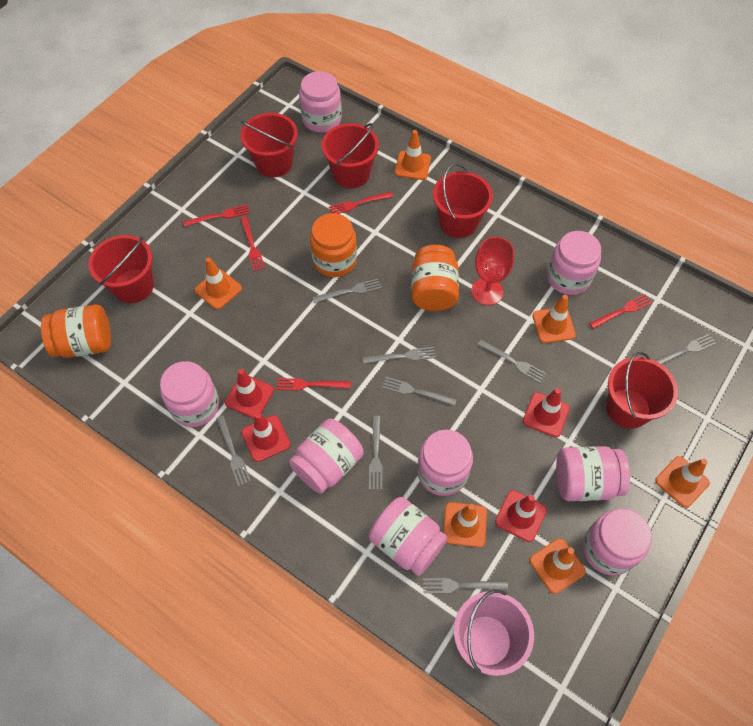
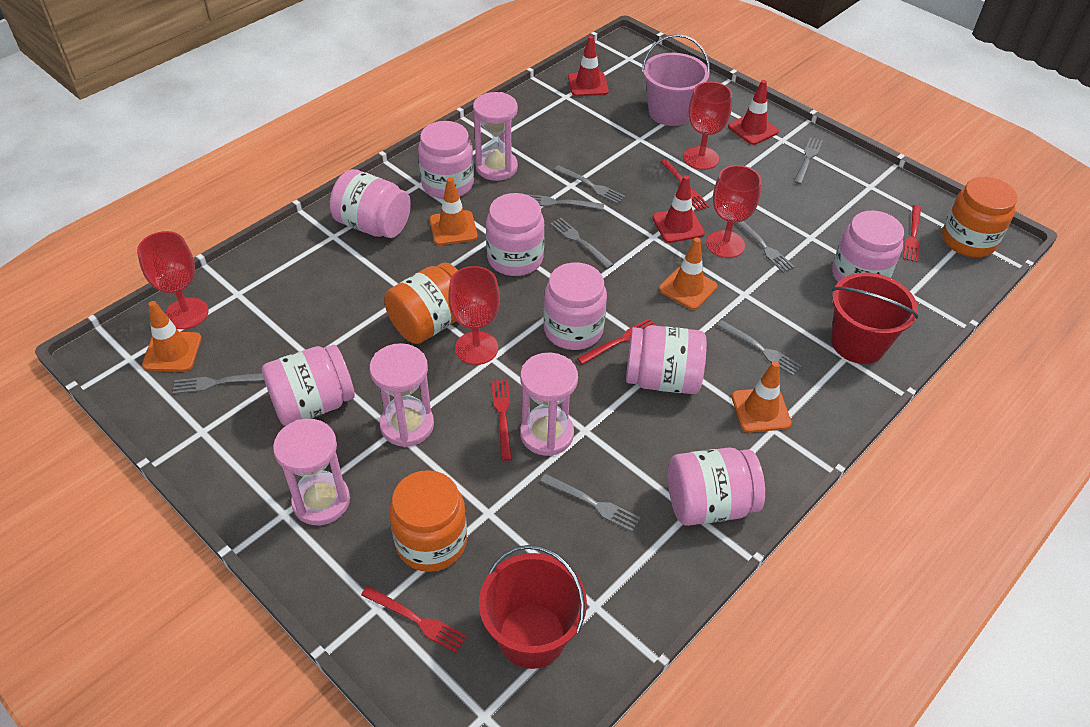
orange traffic cone: [195,258,242,309] [395,130,431,180] [443,502,487,548] [529,538,586,594] [532,295,576,343] [655,456,710,508] = 6 -> [142,301,202,371] [430,177,478,245] [659,238,717,310] [732,361,792,433] = 4
pink hourglass: none = 0 -> [273,419,350,525] [369,343,434,447] [473,92,518,181] [520,352,578,456] = 4
red bucket: [88,235,154,303] [240,113,298,178] [321,123,379,188] [433,163,493,238] [606,352,678,429] = 5 -> [479,545,587,669] [831,273,918,364] = 2
red goblet: [471,237,514,305] = 1 -> [137,231,209,329] [448,266,500,365] [683,82,732,170] [706,165,761,258] = 4
red traffic cone: [225,369,274,419] [241,413,290,462] [495,490,547,542] [523,388,570,437] = 4 -> [568,36,609,96] [652,175,705,243] [728,80,779,145] = 3

